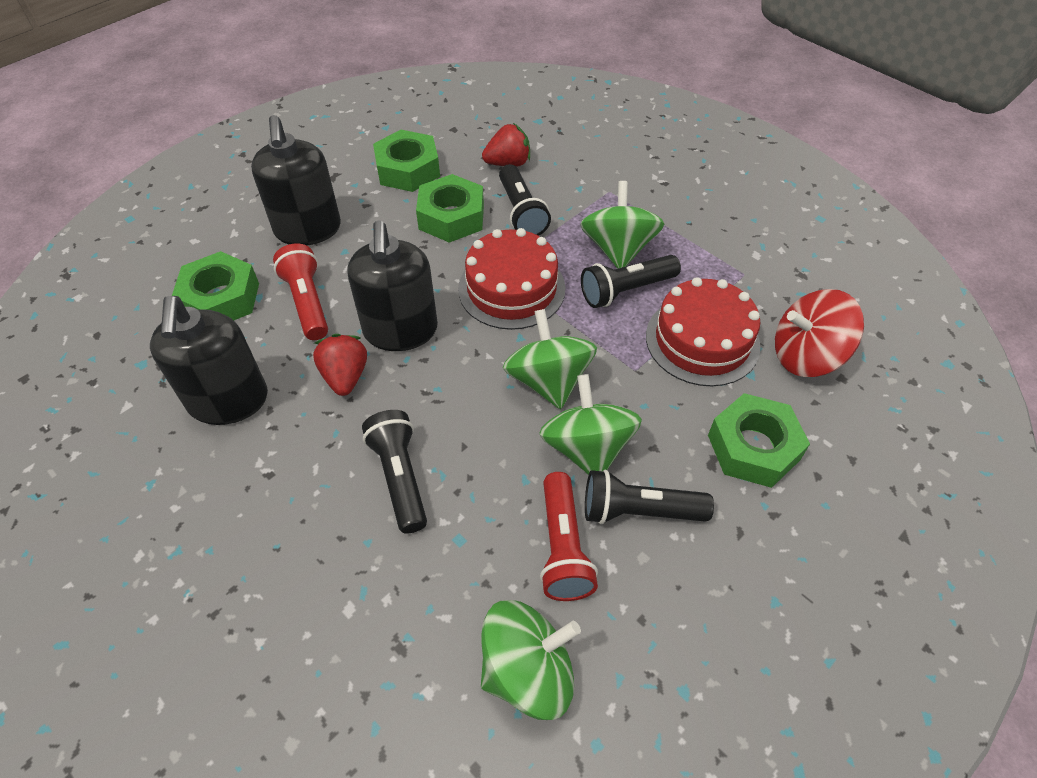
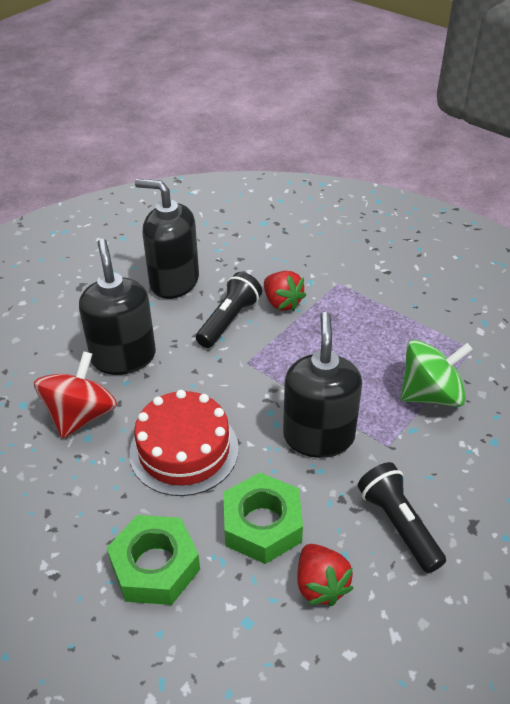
black flashlight: [362,410,427,534] [499,164,551,236] [581,255,681,308] [585,470,714,525] = 4 -> [196,272,262,348] [358,462,446,573] = 2
green nut: [172,251,259,321] [373,130,440,192] [416,174,484,243] [708,393,810,488] = 4 -> [107,515,200,605] [223,473,303,564] = 2
green spinning top: [481,600,581,720] [503,309,597,409] [540,374,642,475] [580,181,664,269] = 4 -> [401,340,473,407] = 1
red cake: [458,228,566,330] [646,277,761,386] = 2 -> [129,390,239,496] = 1
red flashlight: [273,243,328,340] [540,472,598,601] = 2 -> none = 0

